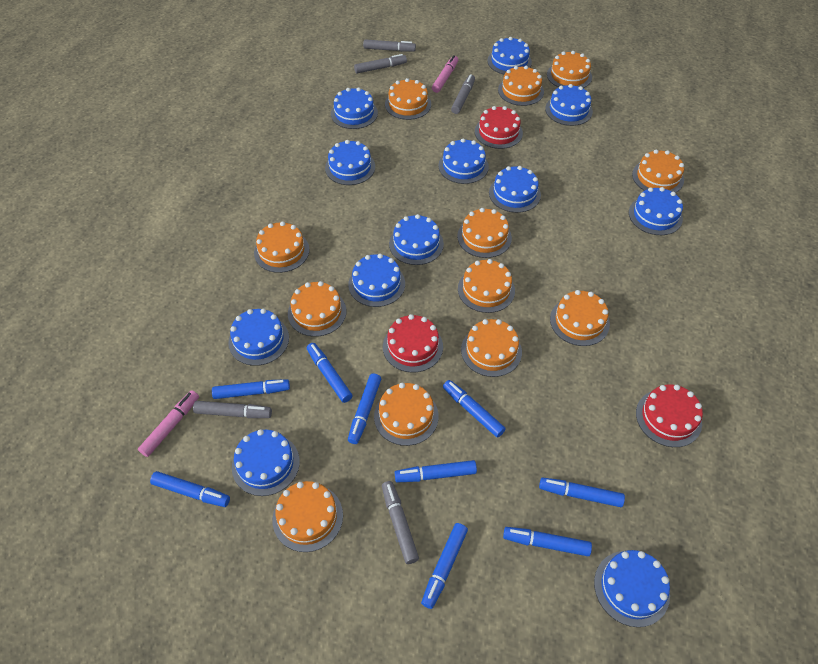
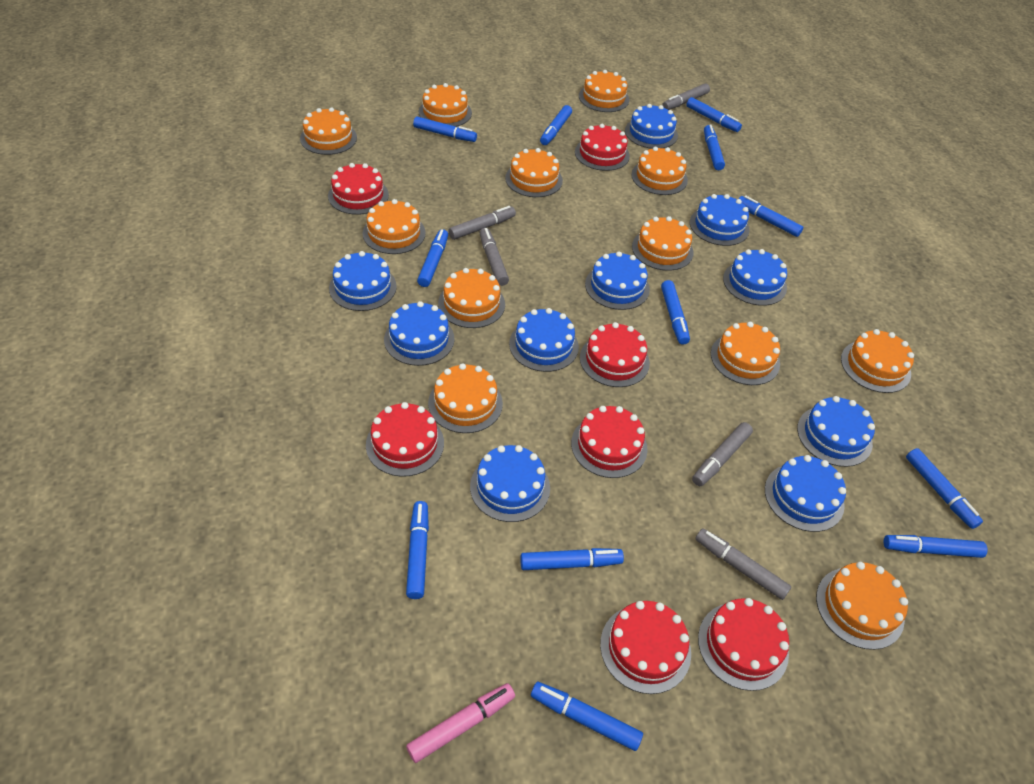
blue cake: [228,308,289,366] [232,429,300,496] [325,140,375,185] [331,87,378,129] [348,254,405,307] [389,214,444,265] [439,138,489,184] [487,37,532,75] [489,166,541,213] [545,84,593,126] [594,550,670,627] [629,187,683,235] = 12 -> [329,251,397,311] [384,301,454,366] [470,445,550,522] [509,308,579,372] [585,251,650,310] [625,104,678,149] [690,194,749,246] [723,249,787,306] [765,455,846,532] [797,396,875,467] = 10
blue marker: [150,471,230,507] [212,379,290,399] [307,343,353,403] [348,373,381,444] [395,460,477,483] [421,523,468,609] [443,380,505,437] [503,527,592,556] [539,477,625,507] = 9 -> [406,501,429,599] [413,117,477,142] [417,229,448,287] [520,548,624,570] [531,682,643,751] [540,105,572,145] [661,280,690,345] [686,97,742,132] [704,124,725,170] [739,195,803,237] [883,535,988,558] [906,448,983,529] = 12
pink marker: [138,390,199,457] [432,55,458,93] = 2 -> [406,683,515,763] = 1
red cake: [383,314,443,372] [475,106,523,149] [636,385,703,447] = 3 -> [328,163,389,215] [366,402,444,477] [571,406,647,478] [575,124,630,171] [580,322,650,387] [600,601,691,694] [698,598,789,691] = 7

